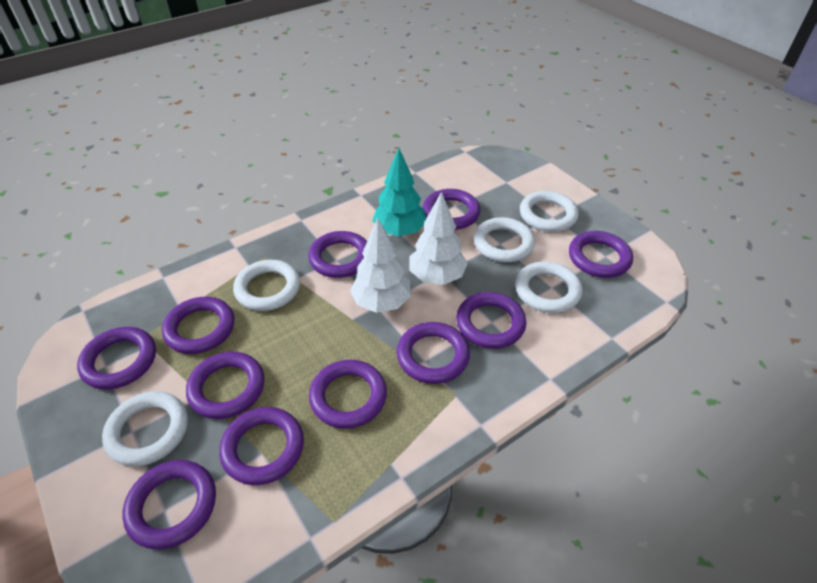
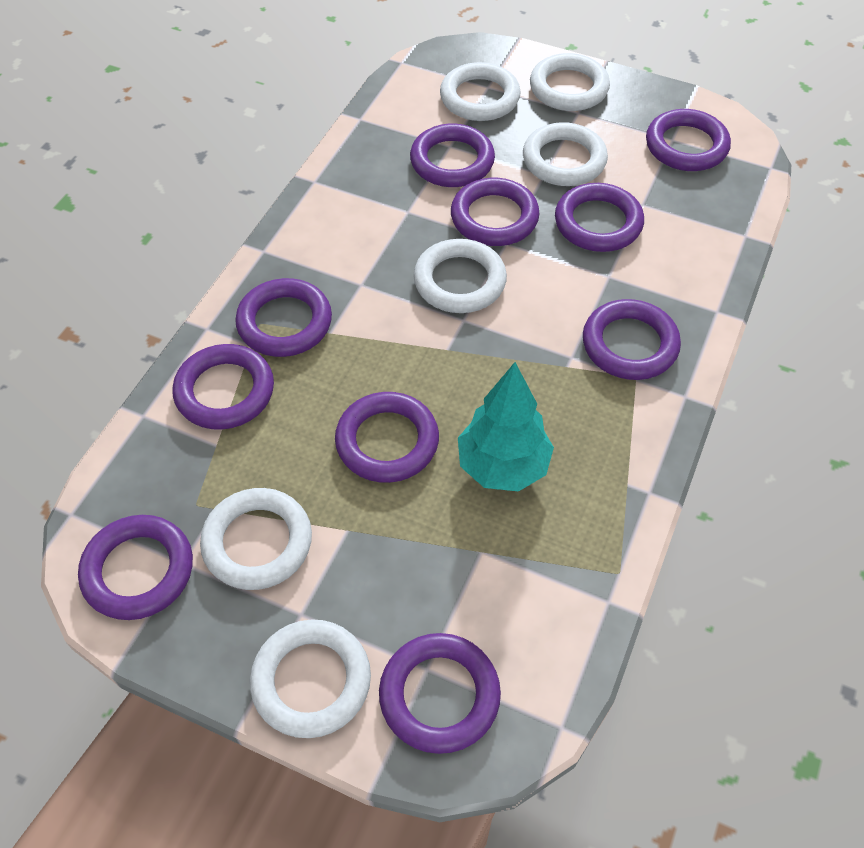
purple ring: [77,327,156,389] [122,460,216,550] [162,297,234,354] [186,352,265,419] [219,407,304,485] [308,231,367,278] [309,360,387,429] [397,322,470,384] [422,189,480,230] [456,292,526,349] [569,231,633,278] = 11 -> [78,515,193,620] [173,344,274,430] [235,278,332,357] [335,392,439,483] [379,633,501,754] [410,123,495,187] [451,178,539,246] [555,183,644,252] [583,299,681,380] [646,109,731,171] = 10
white ring: [102,391,188,466] [233,260,300,311] [474,217,535,262] [515,261,582,313] [520,191,579,232] = 5 -> [200,488,312,590] [250,620,371,738] [413,239,507,313] [440,62,521,121] [523,122,608,186] [530,53,610,111] = 6
white tree: [350,218,411,313] [409,192,468,285] = 2 -> none = 0

